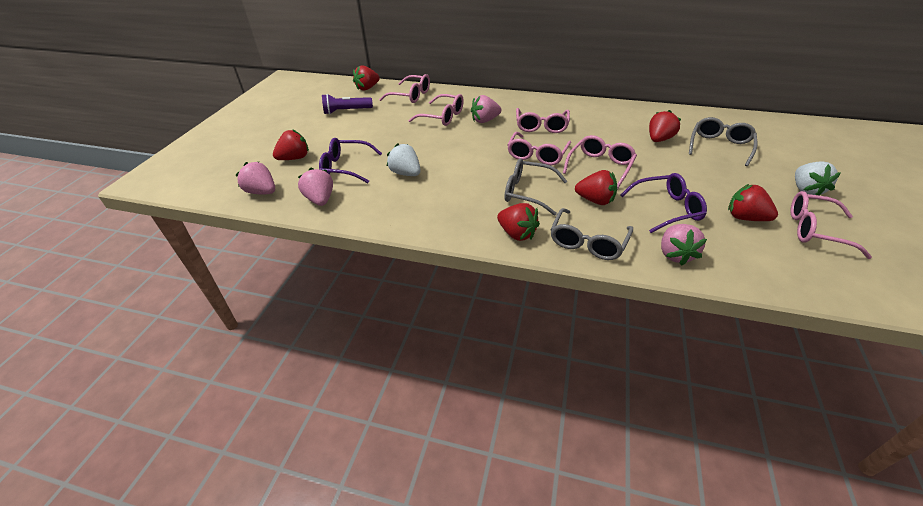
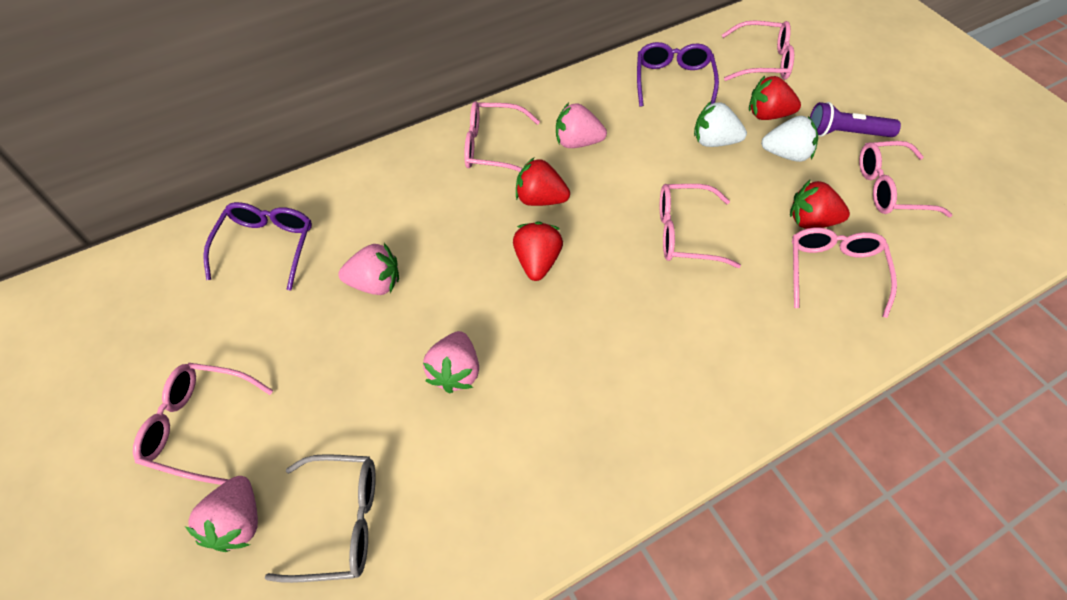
grey glasses: [505,158,567,216] [550,208,633,260] [689,117,757,166] = 3 -> [265,454,376,583] = 1
red strawberry: [273,129,309,160] [353,65,380,91] [497,203,540,241] [575,170,617,205] [649,110,681,142] [728,184,778,221] = 6 -> [513,221,563,281] [516,157,570,206] [749,76,801,120] [790,180,850,229] = 4

